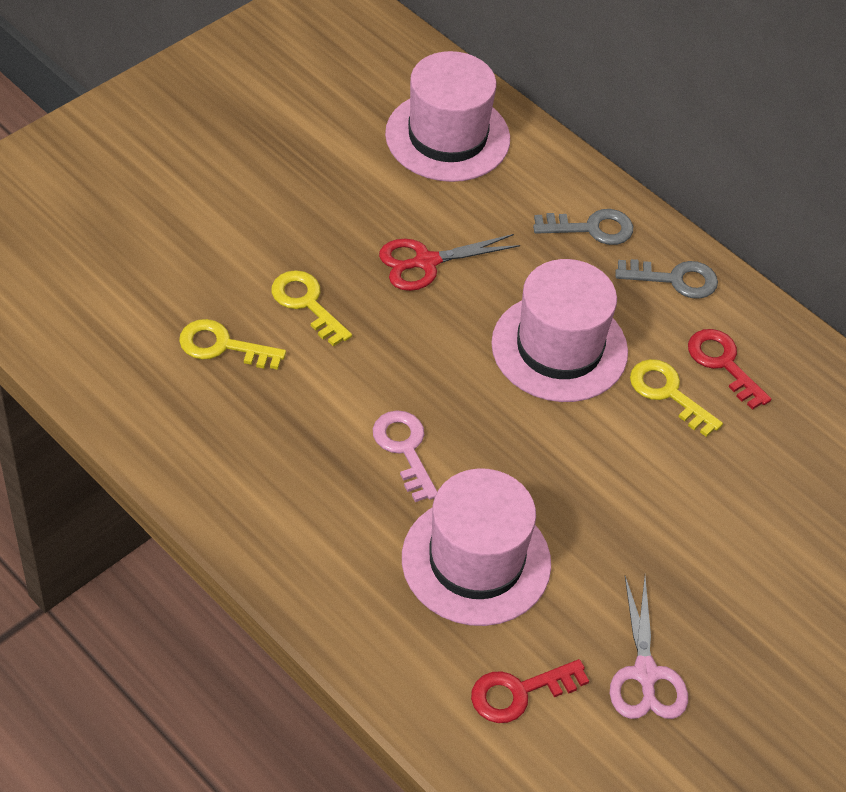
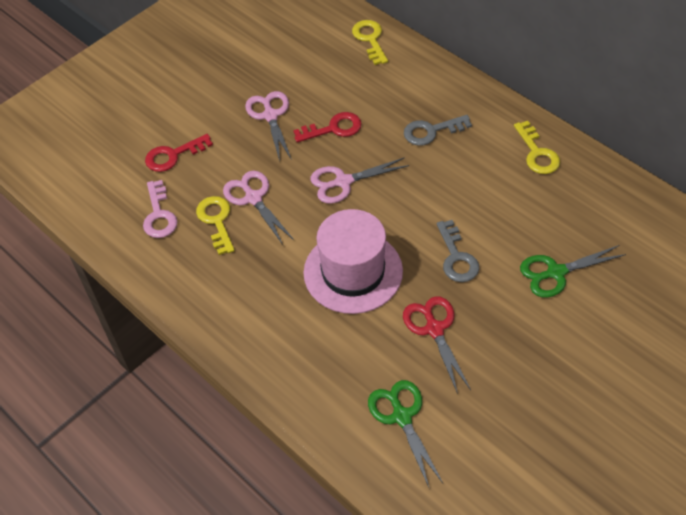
green scissors: none = 0 -> [368,380,443,487] [520,245,626,298] = 2
pink hat: [385,51,510,182] [402,468,551,626] [491,259,628,402] = 3 -> [303,209,403,314] = 1
pink scissors: [610,576,688,719] = 1 -> [223,170,294,245] [245,91,292,161] [310,157,409,204] = 3

